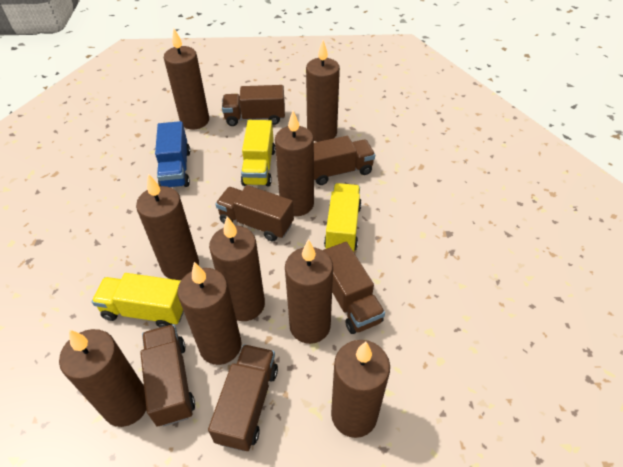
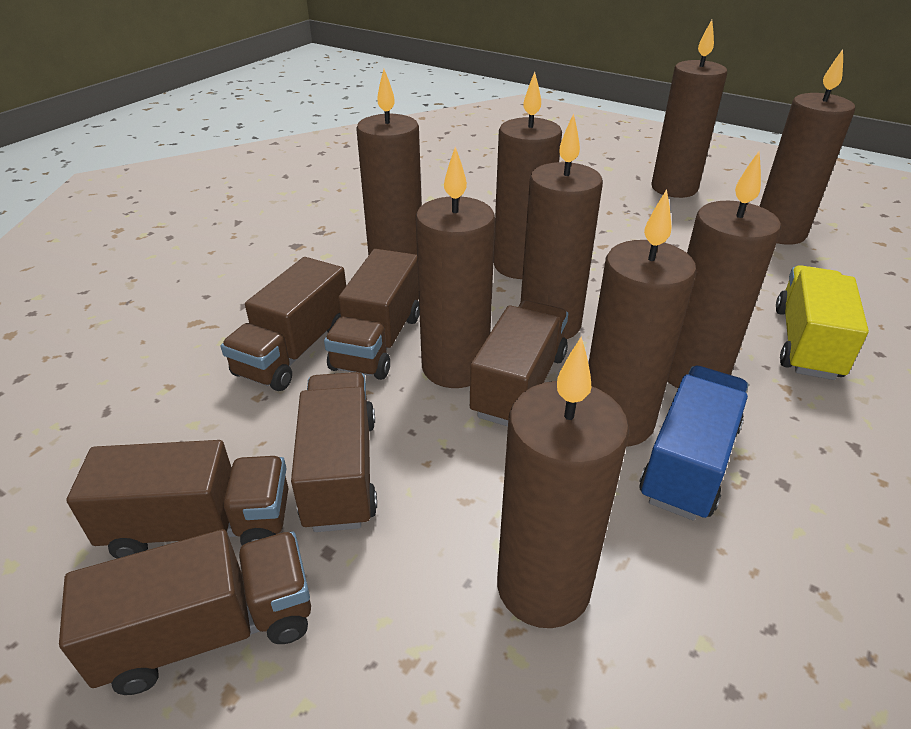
yellow truck: [92,273,184,327] [241,120,275,186] [324,183,362,252] = 3 -> [776,265,869,380] = 1

